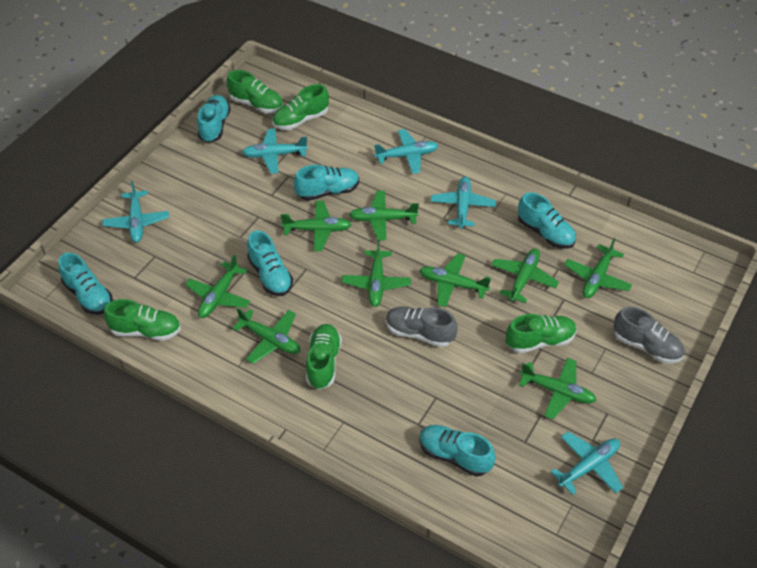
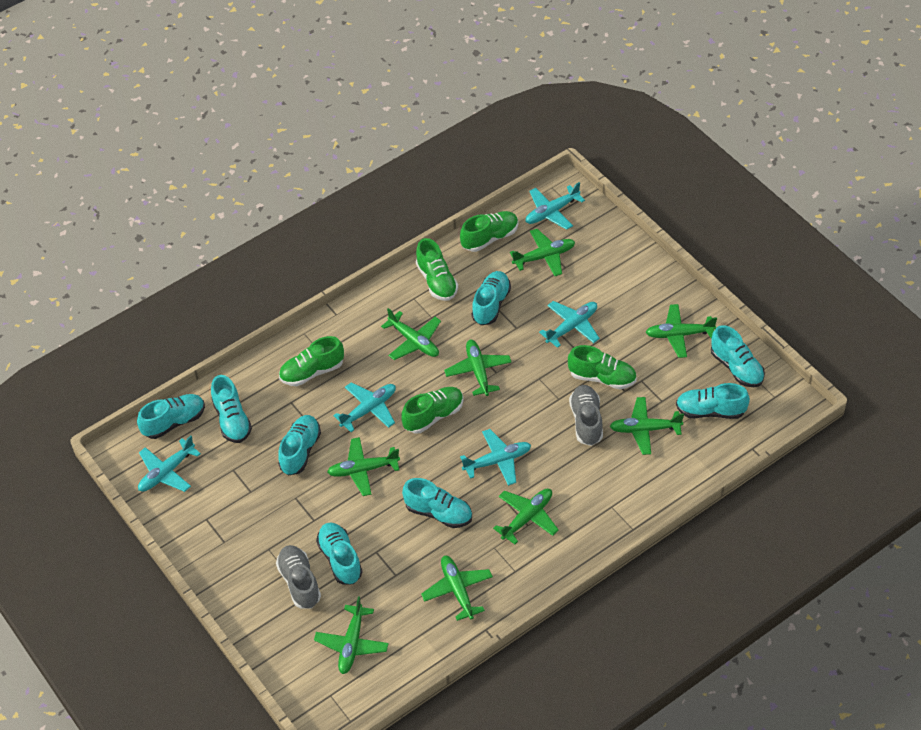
turquoise shoe: [58,253,113,315] [197,95,231,143] [247,230,293,296] [294,165,359,201] [419,425,496,476] [518,192,576,249] = 6 -> [137,394,205,439] [211,375,252,443] [278,415,321,475] [316,522,362,584] [402,478,472,528] [472,271,511,325] [676,383,750,419] [711,325,765,387] = 8

